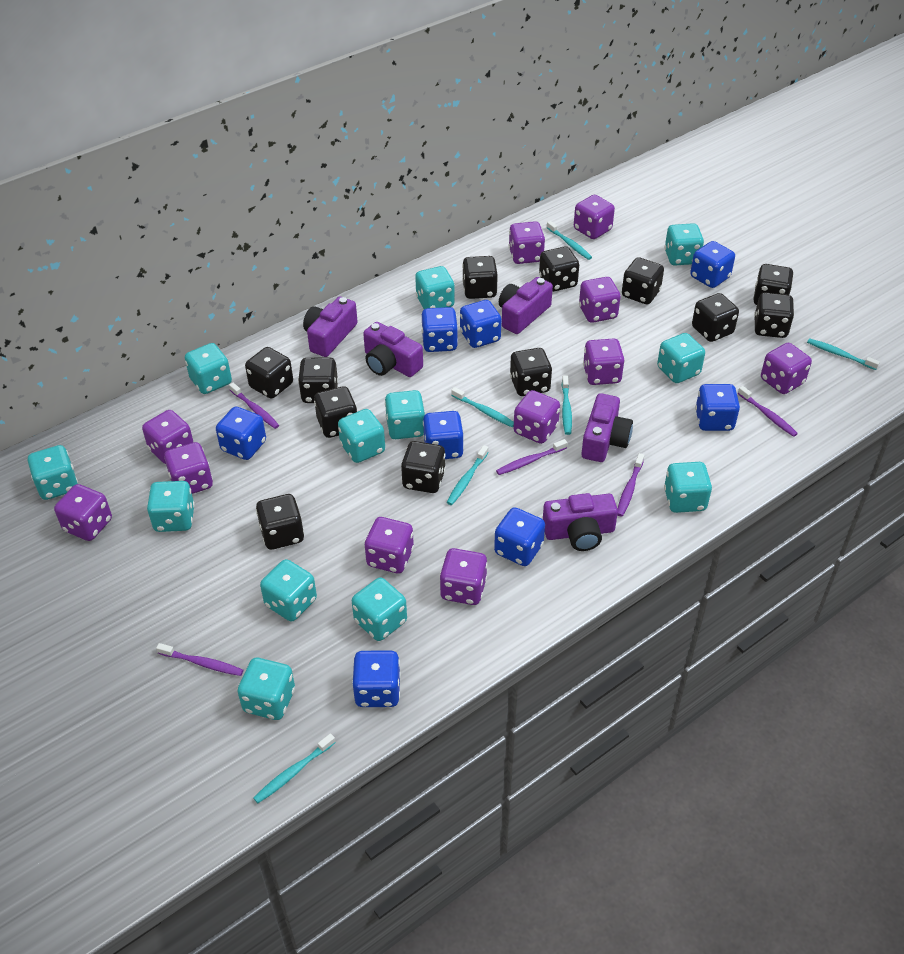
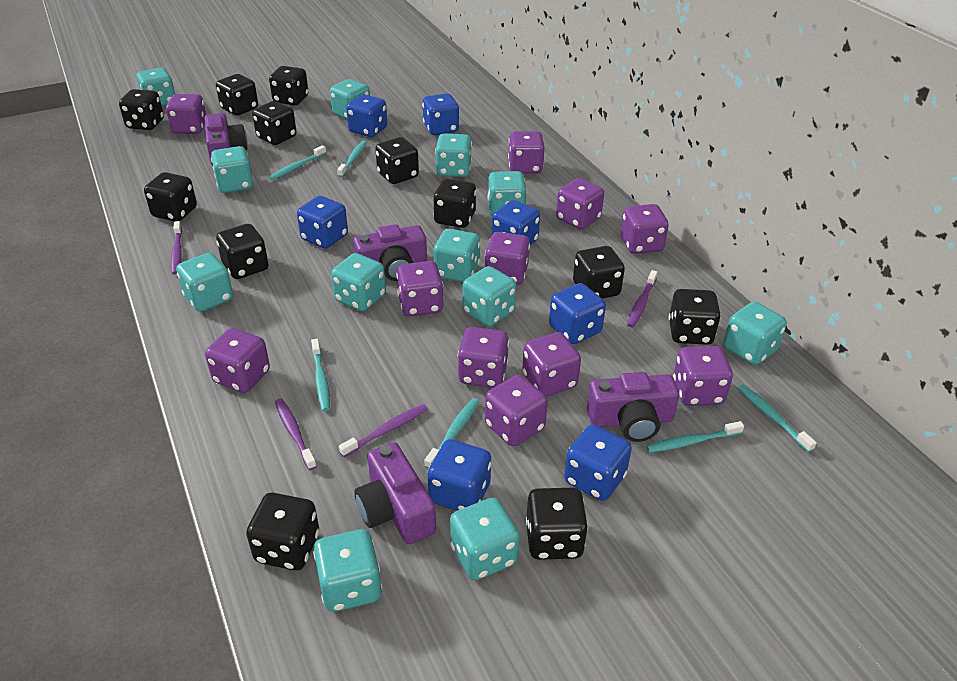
blue dice: [216,407,266,460] [352,650,401,707] [422,307,458,352] [423,411,464,459] [460,300,501,348] [494,507,545,566] [690,241,735,288] [695,384,740,431] = 8 -> [297,196,348,249] [346,94,387,137] [422,93,459,135] [428,439,492,511] [492,200,540,245] [549,283,606,344] [564,425,632,501] = 7
purple camera: [303,297,358,357] [363,322,423,377] [499,277,553,334] [543,493,618,551] [581,393,633,462] = 5 -> [205,113,248,166] [353,224,427,281] [355,442,436,544] [587,372,679,442] = 4
purple toothbrush: [156,643,243,676] [229,383,279,429] [496,439,567,475] [617,453,644,517] [738,386,798,437] = 5 -> [171,221,182,275] [275,398,317,470] [339,404,428,457] [627,270,658,328] = 4

